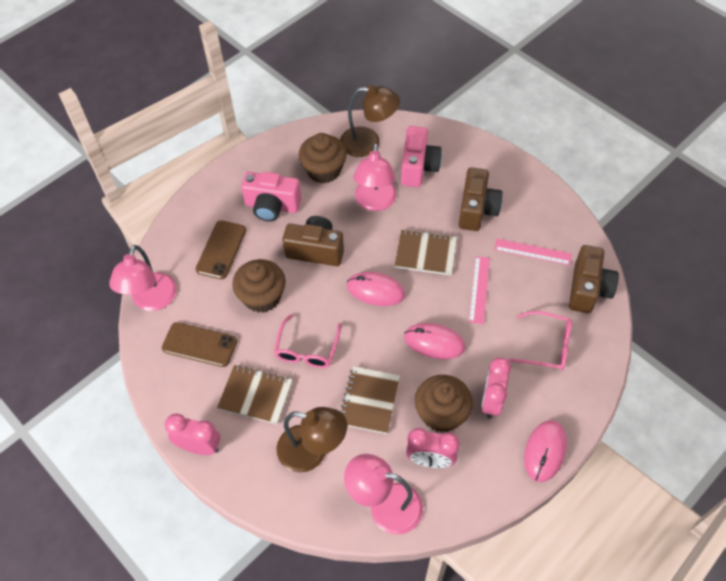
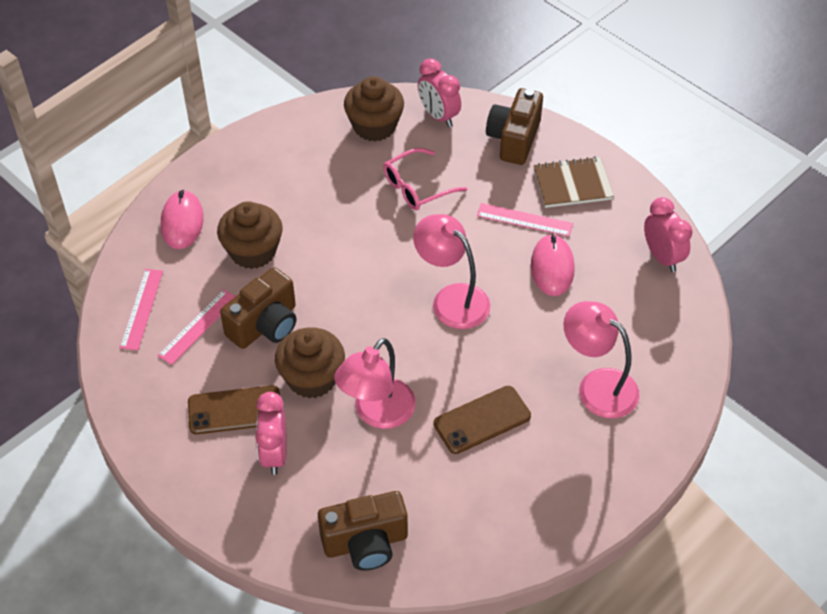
brown lamp: [276,407,347,473] [340,85,400,157] = 2 -> none = 0
brown notebook: [217,365,293,424] [340,366,400,434] [394,229,457,275] = 3 -> [533,156,614,208] = 1
pink camera: [241,172,301,221] [401,126,442,187] = 2 -> none = 0
pink glasses: [274,314,341,368] [509,311,572,370] = 2 -> [383,148,467,210] = 1
pink mouse: [347,272,405,306] [404,323,465,359] [524,420,567,482] = 3 -> [161,190,204,249] [531,234,575,296] = 2
pink ruler: [469,256,490,324] [494,239,572,265] = 2 -> [120,269,163,351] [157,289,236,365] [477,203,573,237] = 3

